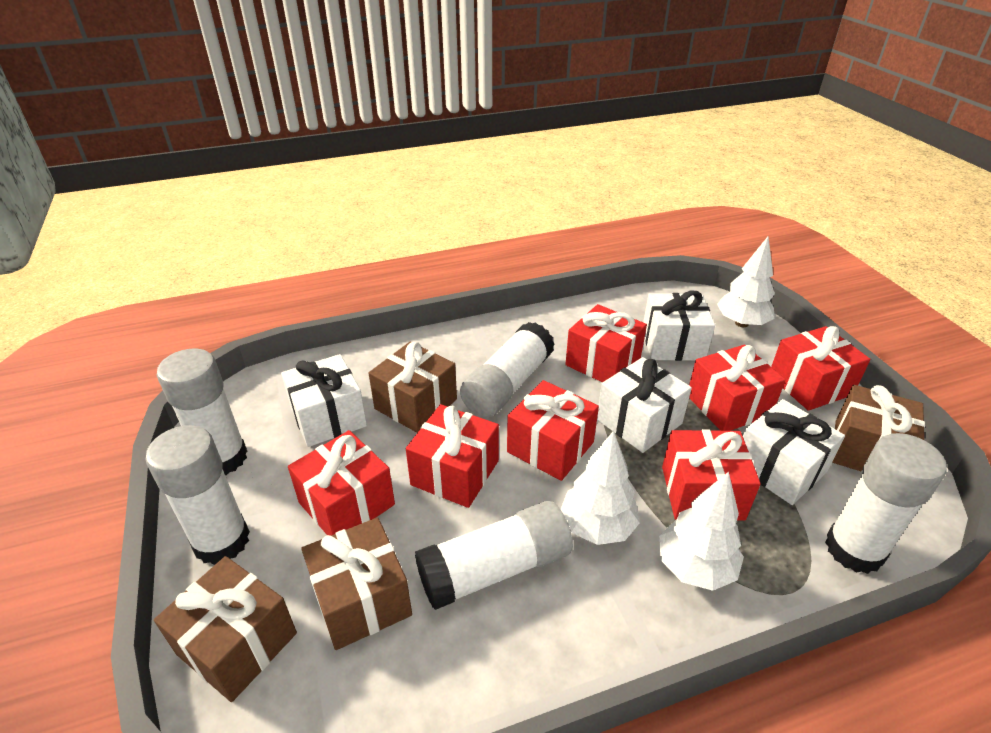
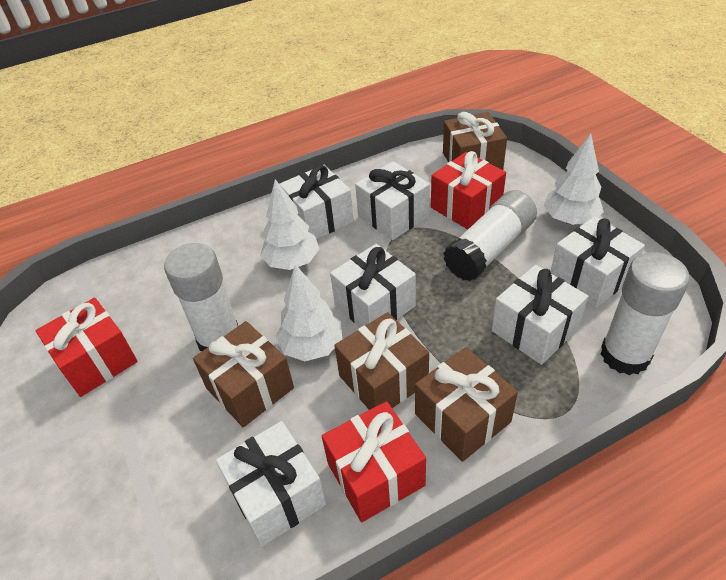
red gift: [288,430,395,536] [406,404,499,508] [507,380,599,481] [565,304,647,382] [662,429,761,521] [689,345,786,431] [771,326,871,411] = 7 -> [35,298,138,397] [322,401,426,522] [431,151,506,230] = 3
white gift: [281,354,367,447] [597,357,692,453] [643,290,715,361] [743,399,845,505] = 4 -> [216,421,326,546] [280,165,354,240] [330,244,416,327] [355,161,430,240] [492,265,589,365] [550,216,645,308] = 6
white glue stick: [145,425,250,565] [157,348,247,475] [415,501,573,610] [460,322,555,418] [825,433,947,574] = 5 -> [164,243,238,351] [443,190,537,281] [601,252,690,375] = 3

